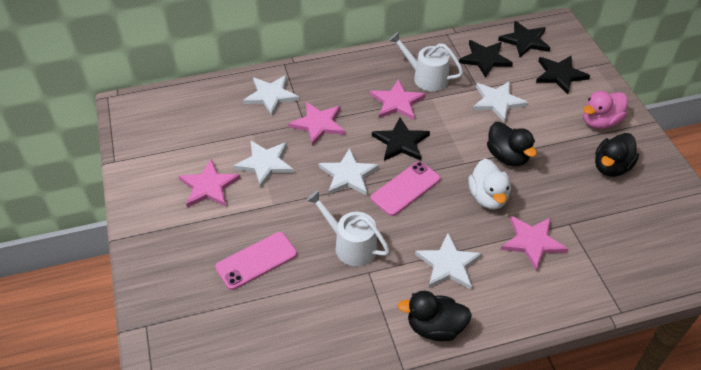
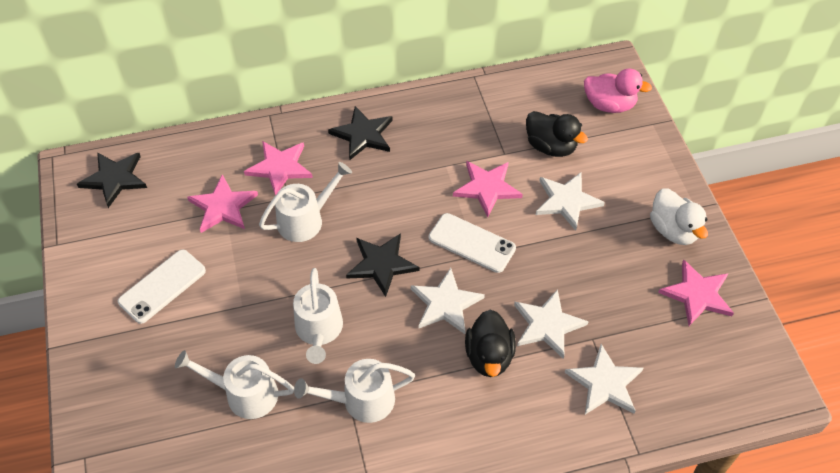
black duck: [398,291,472,341] [487,122,537,166] [595,133,639,177] = 3 -> [465,309,516,377] [526,111,588,157] = 2
black star: [372,117,430,161] [459,40,513,78] [498,21,550,57] [536,56,590,94] = 4 -> [77,152,147,208] [328,106,393,160] [346,233,419,297] = 3
pink phone: [215,232,297,290] [371,161,441,216] = 2 -> none = 0
white phone: none = 0 -> [118,249,206,324] [429,213,516,273] = 2
white star: [233,141,294,188] [243,75,299,116] [319,148,379,195] [415,233,482,290] [472,81,528,123] = 5 -> [411,268,485,334] [514,289,589,359] [536,172,605,231] [564,344,643,415] = 4
white watering can: [306,190,390,266] [389,32,463,91] = 2 -> [175,350,294,419] [259,162,352,242] [293,268,343,364] [294,359,415,423] = 4

